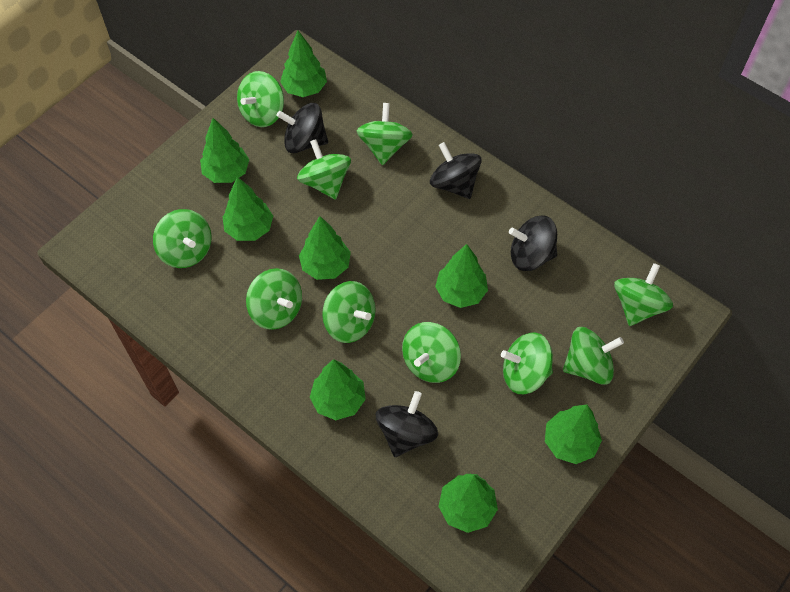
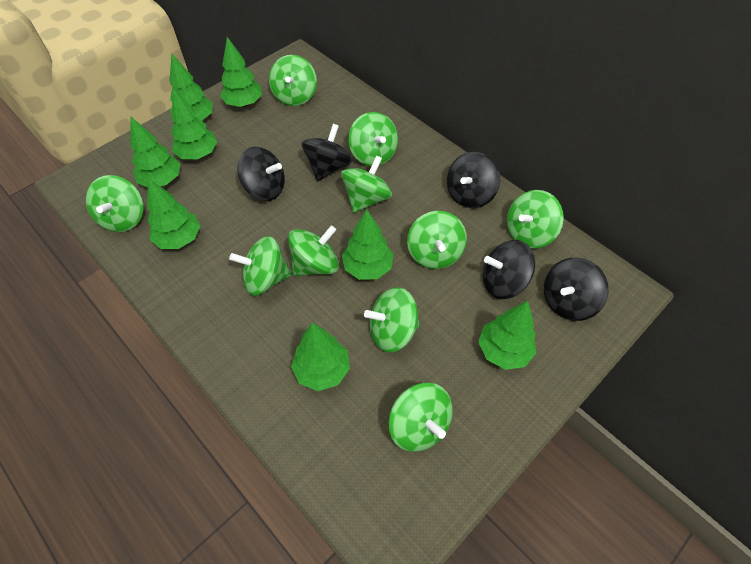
black spinning top: [276,103,328,153] [376,391,438,457] [430,142,482,199] [509,215,557,271] = 4 -> [237,147,285,201] [301,124,352,181] [447,152,500,208] [483,240,535,299] [544,257,609,321] = 5

